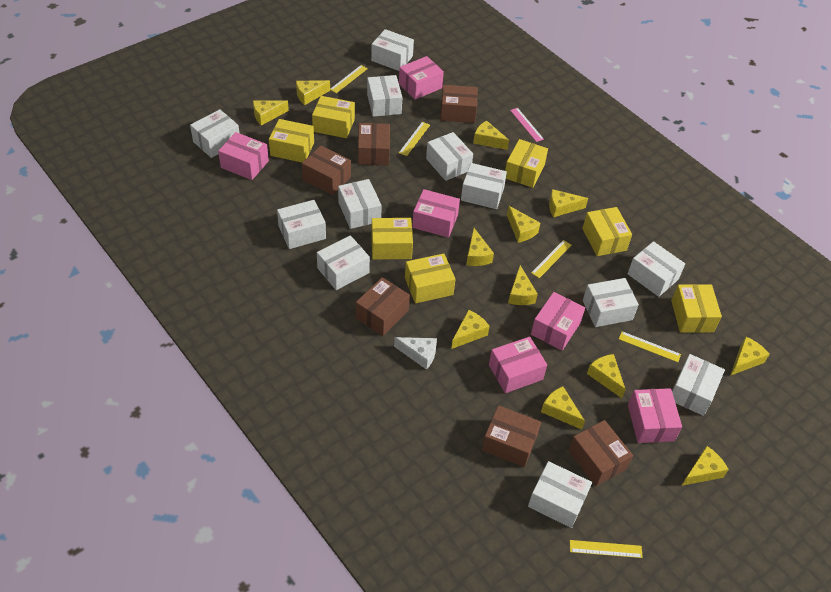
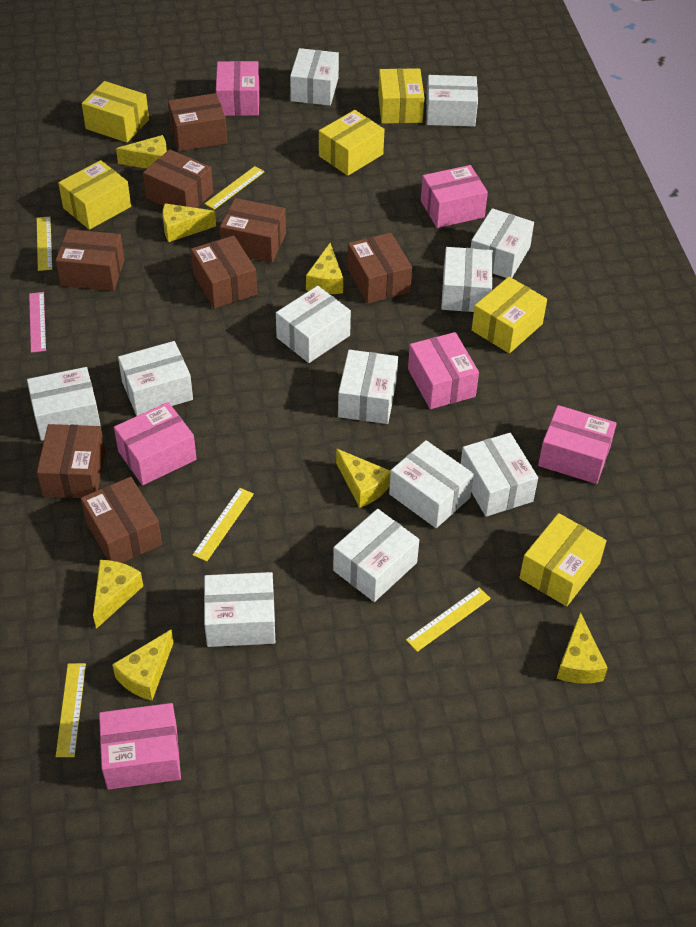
brown box: [302,146,351,195] [356,277,410,336] [358,123,390,165] [440,85,478,123] [482,405,541,467] [568,420,633,486] = 6 -> [37,424,105,498] [56,229,125,291] [81,477,162,563] [143,149,213,208] [168,93,227,151] [191,236,257,308] [220,198,286,263] [347,232,412,304] = 8
white cheese: [394,337,437,370] = 1 -> none = 0
yellow box: [269,119,314,163] [312,96,355,138] [371,218,413,260] [405,254,456,303] [505,139,548,188] [582,207,632,256] [671,284,722,333] = 7 -> [58,160,131,230] [82,81,149,143] [319,110,385,176] [378,68,425,124] [472,277,547,353] [519,513,606,606] = 6
yellow cheese: [253,100,289,126] [296,80,330,105] [451,310,490,349] [466,228,494,266] [473,120,509,150] [507,206,540,243] [508,265,538,305] [541,386,585,430] [549,189,588,217] [587,354,626,398] [682,446,729,486] [730,337,769,376] = 12 -> [93,560,143,629] [112,630,174,701] [116,135,167,169] [162,204,216,242] [306,243,343,294] [336,449,391,508] [557,612,608,684] = 7

